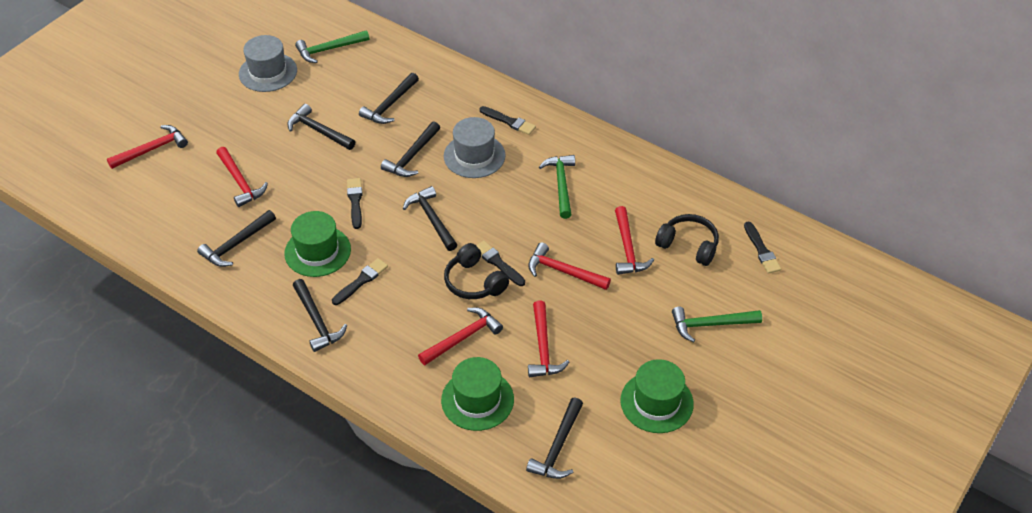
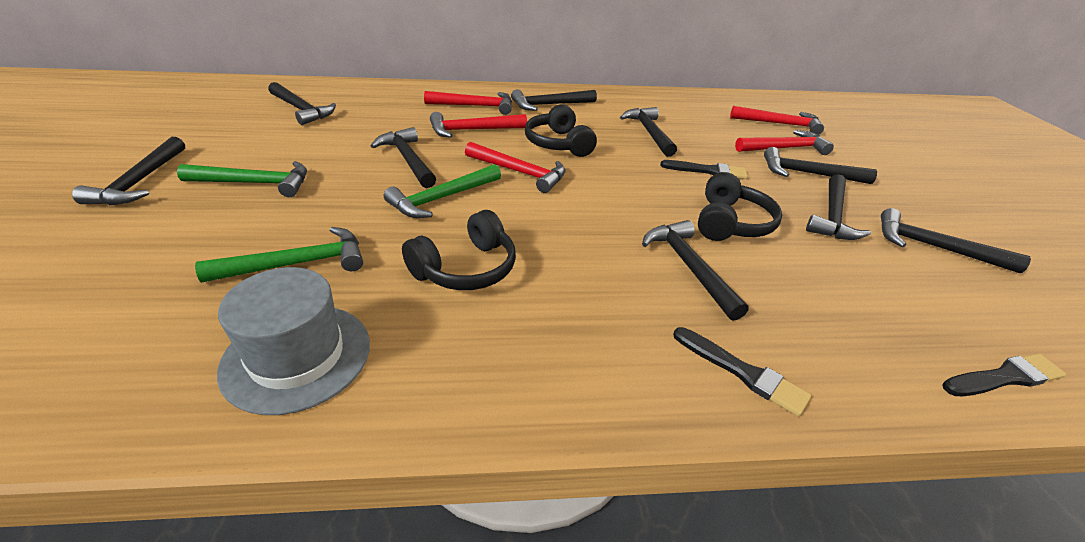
black brush: [332,258,388,305] [347,178,363,229] [476,241,525,286] [479,106,536,135] [744,221,781,274] = 5 -> [660,160,748,179] [673,327,811,416] [942,353,1066,396] = 3
black hammer: [197,210,276,267] [287,104,355,150] [293,279,347,352] [359,73,419,124] [381,121,440,177] [403,186,457,251] [526,398,583,479] = 7 -> [72,137,185,205] [268,82,336,125] [371,127,436,188] [511,89,597,111] [620,107,677,157] [642,220,749,321] [764,147,877,184] [806,174,871,240] [881,208,1031,273] = 9
black headphones: [444,243,509,299] [655,214,719,266] = 2 -> [402,210,516,290] [525,104,597,157] [698,172,782,241] = 3
green hat: [284,211,351,277] [441,357,514,431] [620,359,694,433] = 3 -> none = 0
grey hat: [239,35,297,92] [444,117,506,178] = 2 -> [217,267,370,415] = 1
red hammer: [107,125,188,169] [216,147,268,207] [418,307,503,365] [528,242,611,290] [528,300,569,377] [615,206,654,275] = 6 -> [424,91,512,115] [430,112,527,138] [465,142,566,193] [730,106,824,135] [735,130,834,155] = 5

